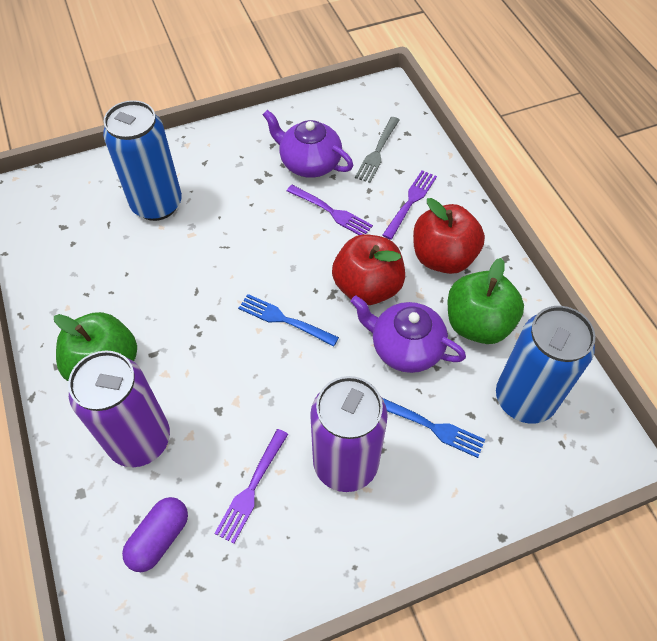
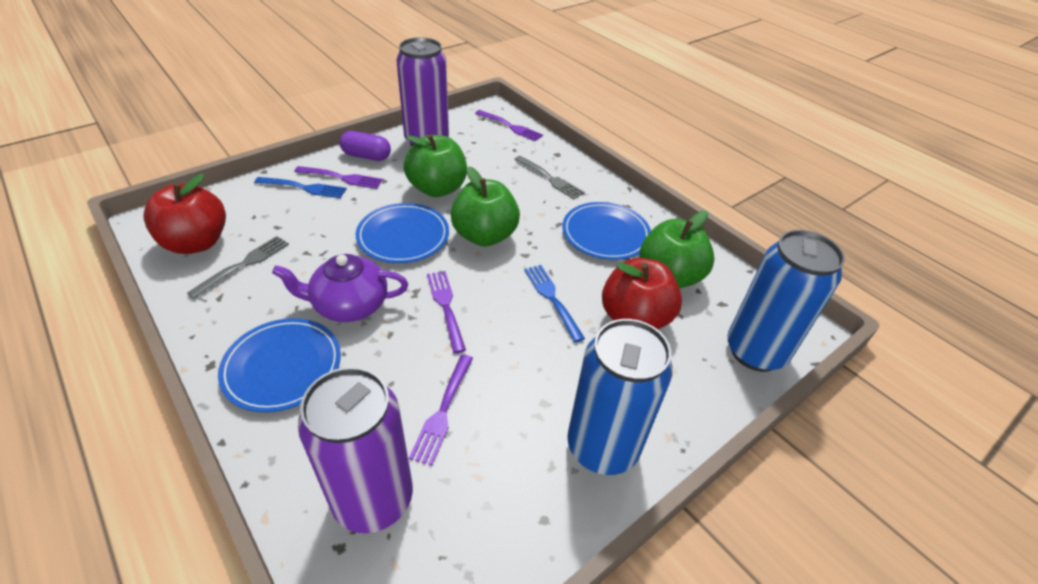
blue plate: none = 0 -> [218,318,341,412] [356,203,449,263] [562,202,651,260] = 3
green apple: [54,312,137,381] [448,258,524,344] = 2 -> [404,134,467,197] [450,166,520,247] [640,211,714,288] = 3
grey fork: [355,117,400,183] = 1 -> [187,236,289,299] [514,156,585,200] = 2
purple fork: [214,429,288,544] [287,185,373,235] [383,170,437,239] = 3 -> [294,166,383,189] [409,354,473,466] [427,271,466,353] [475,110,543,141] = 4
purple teapot: [263,110,353,178] [351,296,466,373] = 2 -> [272,254,408,322] = 1

